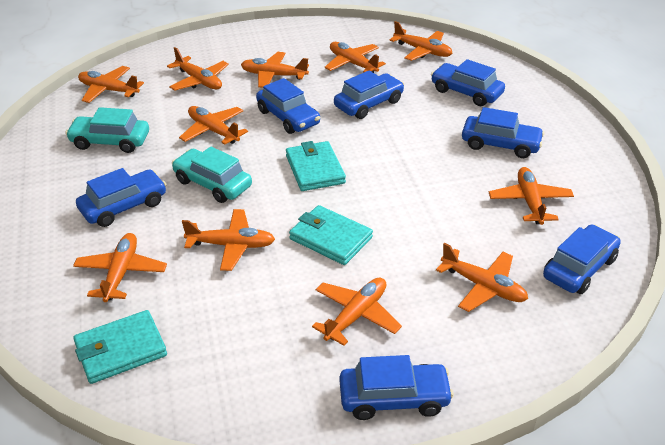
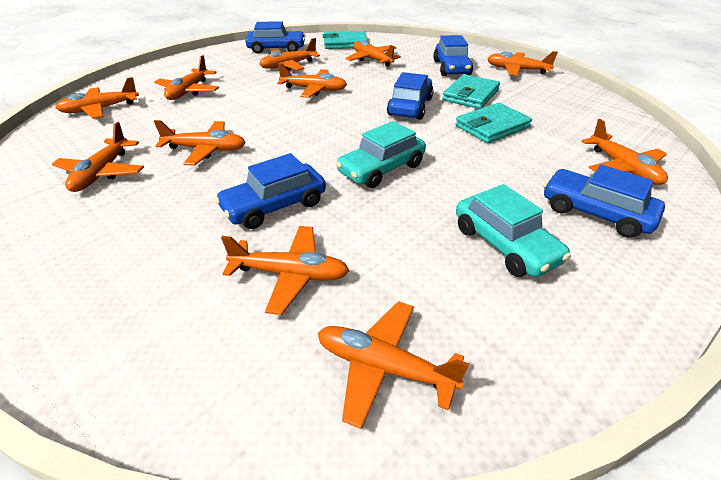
blue car: [76,168,167,227] [256,78,320,134] [334,70,404,119] [339,355,454,420] [431,59,505,106] [462,107,544,158] [543,224,621,294] = 7 -> [215,153,326,229] [245,21,305,54] [387,72,433,120] [434,35,473,76] [544,165,665,238] = 5

